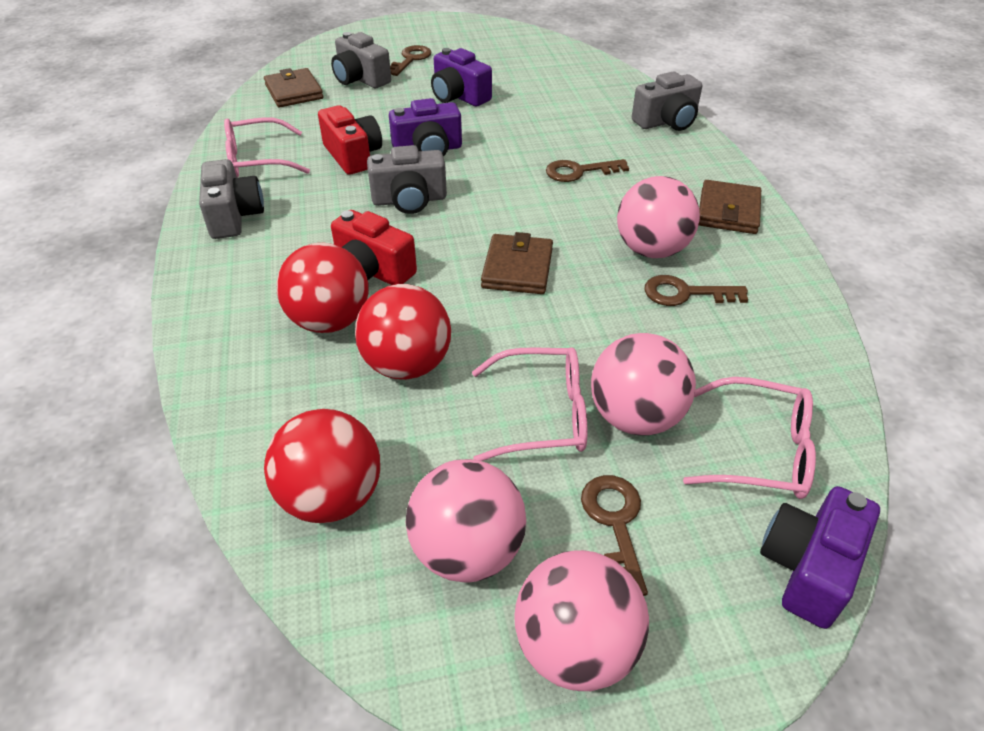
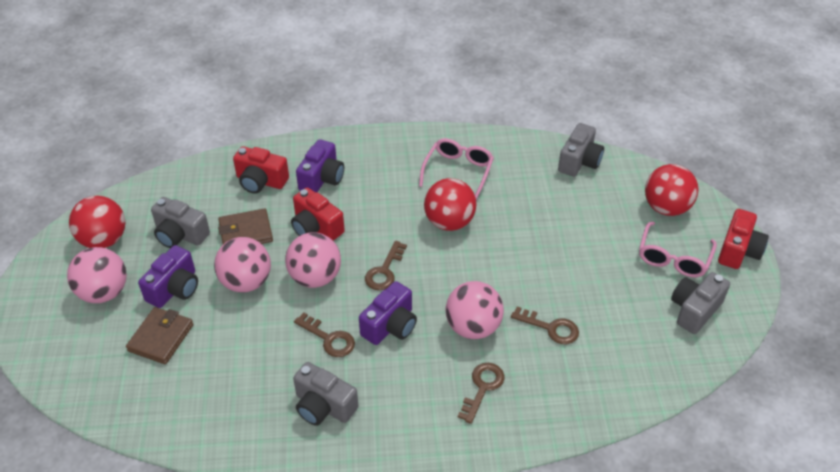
brown wallet: [264,68,323,107] [481,232,553,294] [699,180,761,234] = 3 -> [126,307,193,364] [218,208,273,244] = 2
pink glasses: [224,117,310,178] [472,347,587,461] [683,377,816,499] = 3 -> [419,138,494,200] [639,222,717,277] = 2
red camera: [318,105,382,175] [331,210,417,285] = 2 -> [233,146,289,194] [291,188,345,241] [718,209,769,269] = 3

